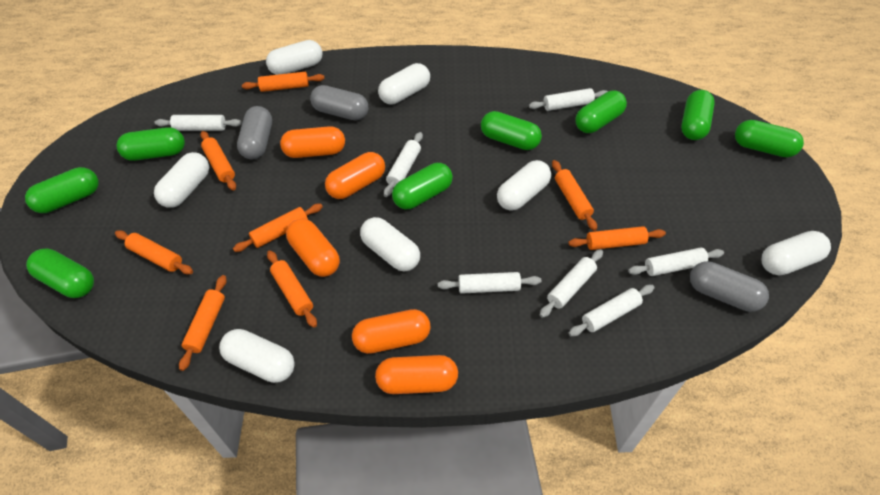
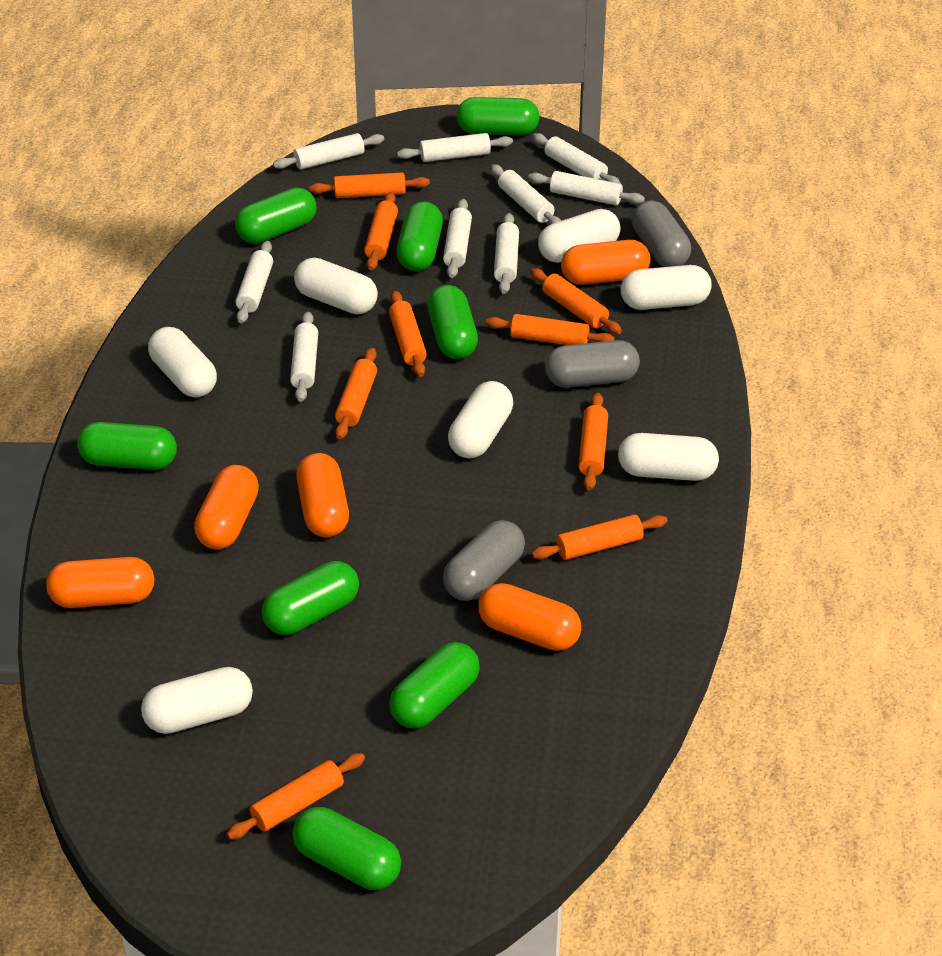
orange rolling pin: [115,230,193,274] [179,275,227,371] [200,131,236,191] [233,204,323,252] [242,72,325,92] [267,250,317,328] [552,160,597,231] [568,226,666,250] = 8 -> [227,753,365,839] [310,173,430,198] [335,348,377,439] [364,192,398,270] [389,291,427,377] [486,314,615,345] [531,268,622,334] [532,515,667,560] [579,393,608,490] = 9
white rolling pin: [154,115,242,131] [384,132,423,197] [438,272,542,294] [529,88,608,111] [540,249,603,318] [569,285,655,336] [628,248,724,276] = 7 -> [236,241,273,323] [273,133,384,170] [290,312,318,402] [397,133,513,162] [443,199,472,278] [491,164,561,224] [494,213,519,294] [528,171,645,205] [532,133,621,184] = 9

